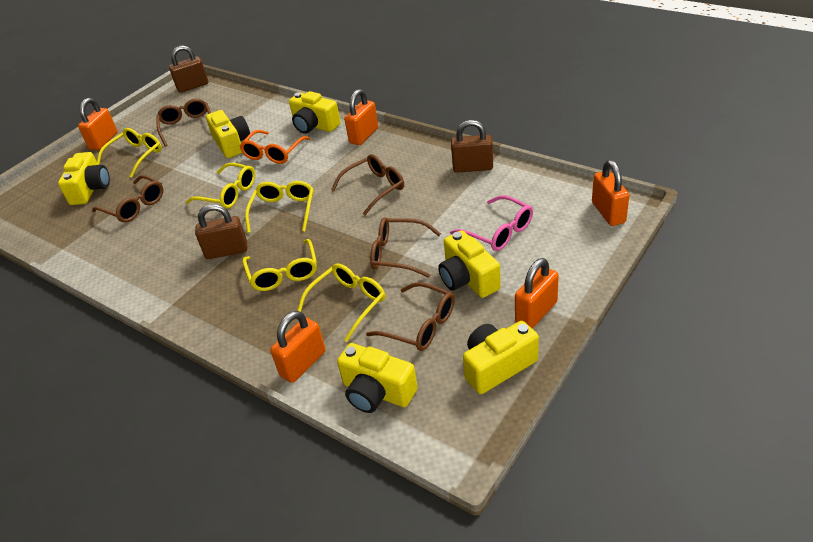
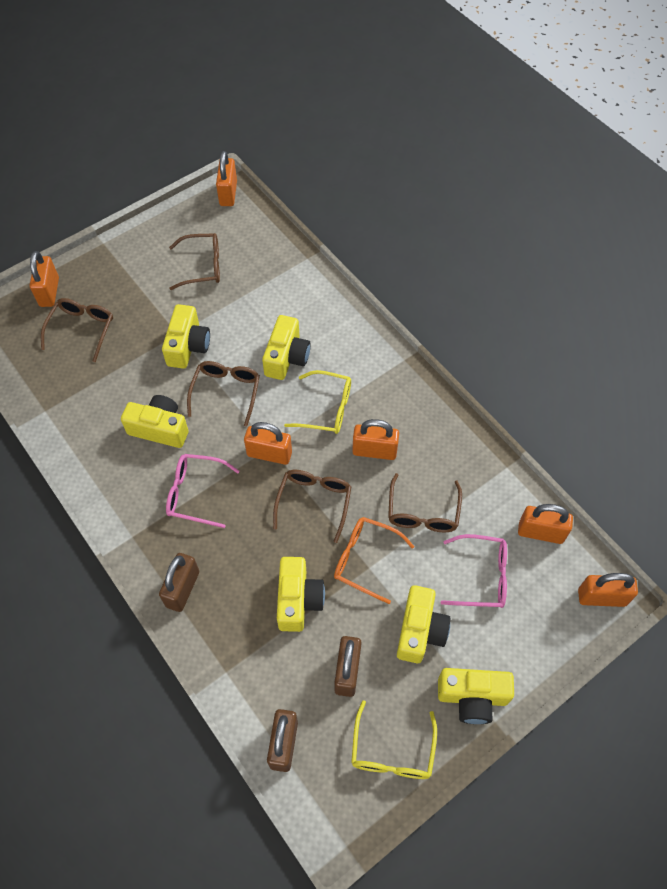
orange padlock: [78,98,118,150] [270,311,326,383] [344,89,378,145] [515,258,559,329] [592,160,629,226] = 5 -> [30,251,59,307] [216,151,237,206] [244,422,292,465] [352,419,399,460] [518,504,573,544] [578,573,638,607] = 6
pink glasses: [450,195,533,251] = 1 -> [166,454,240,528] [441,534,507,608] = 2
yellow glasses: [97,128,162,177] [186,163,255,209] [243,239,317,291] [245,181,314,233] [297,263,385,342] = 5 -> [284,370,351,434] [351,700,437,779] = 2

